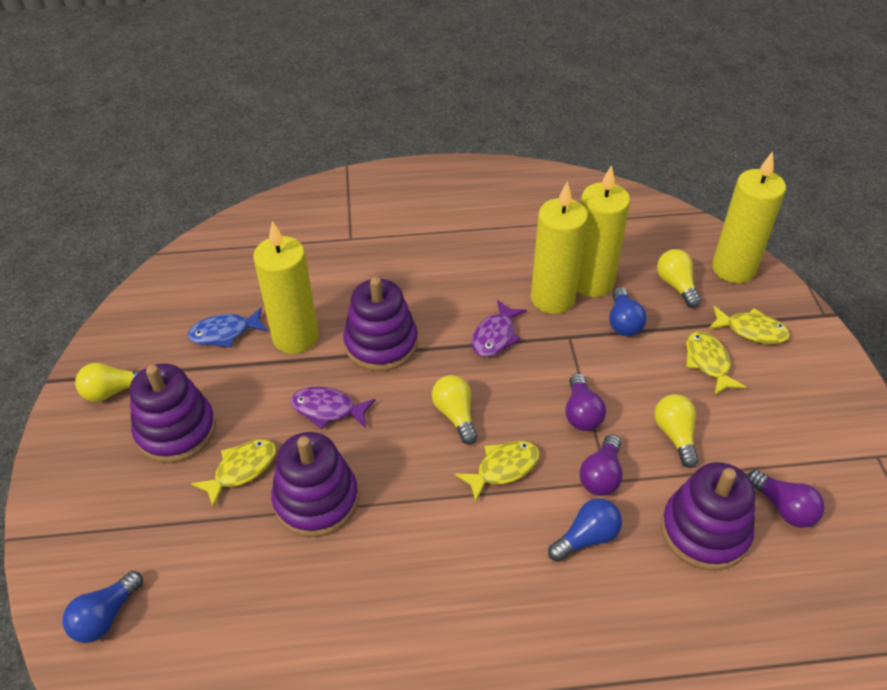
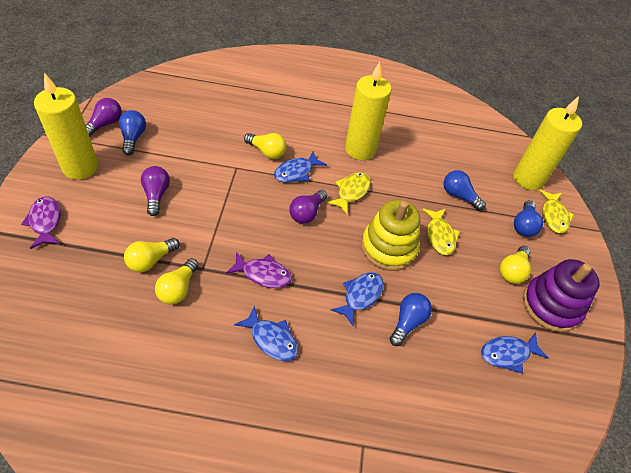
blue fish: [188,308,268,348] = 1 -> [234,305,298,361] [274,151,327,182] [331,272,384,327] [481,332,549,373] = 4
blue light bulb: [63,571,143,643] [548,498,622,562] [609,287,647,336] = 3 -> [119,110,146,155] [390,293,432,346] [443,170,486,211] [514,200,543,237] = 4
purple stacking toy: [129,363,216,463] [271,432,359,537] [343,277,418,371] [661,462,755,571] = 4 -> [523,259,600,332] = 1
yellow candle: [253,221,319,354] [531,181,588,314] [577,165,630,297] [712,151,786,283] = 4 -> [34,73,98,179] [345,62,392,160] [513,96,582,190] = 3
yellow fish: [191,439,276,508] [455,441,540,502] [686,331,747,396] [709,306,790,344] = 4 -> [327,172,371,215] [422,208,460,255] [539,189,574,233] = 3
yellow stacking toy: none = 0 -> [361,200,420,271] = 1

